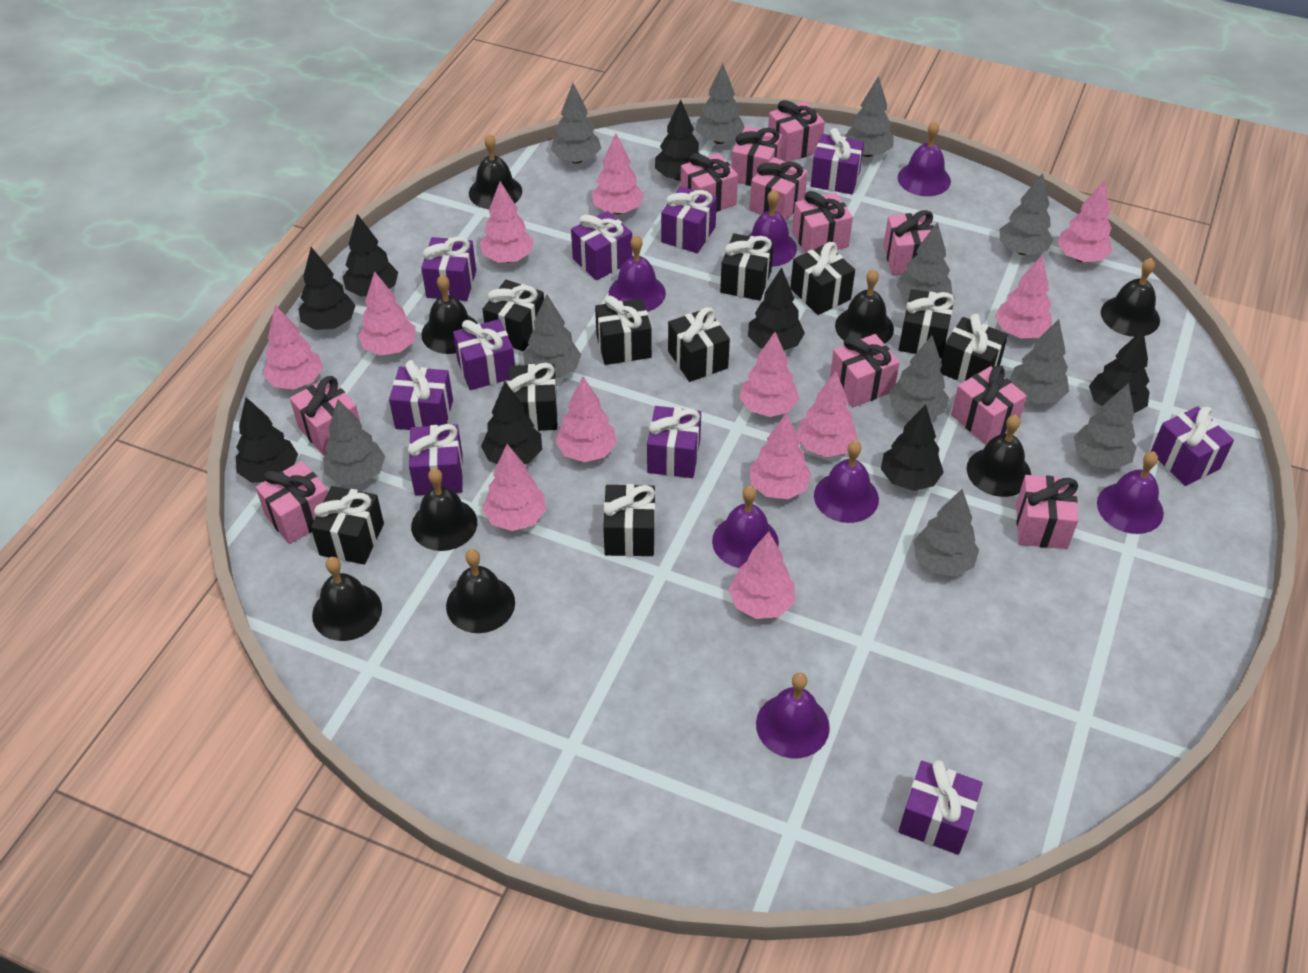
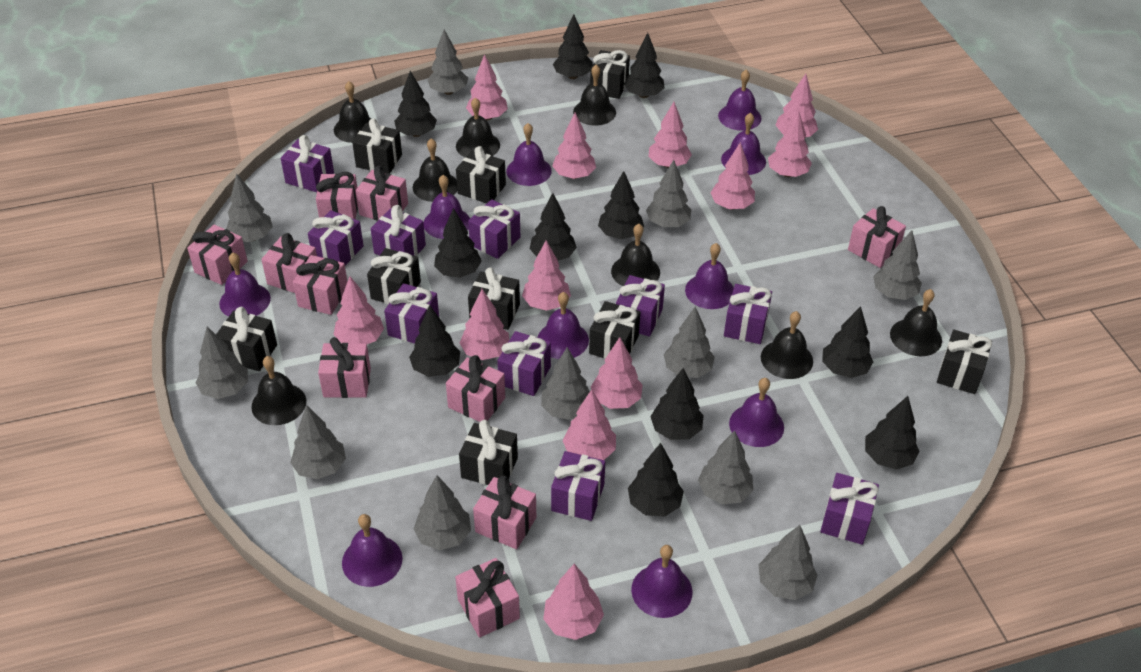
black gift: [311,486,384,565] [482,280,544,351] [508,363,558,431] [595,296,652,365] [603,484,655,557] [668,307,730,382] [720,233,774,301] [790,242,855,315] [898,289,955,359] [940,314,1008,383] = 10 -> [216,307,277,371] [352,118,402,174] [367,248,421,304] [456,146,506,204] [459,420,518,485] [468,267,520,330] [589,301,640,359] [590,50,630,99] [937,330,992,394] = 9
black tree: [236,397,298,483] [299,247,356,330] [343,214,398,297] [481,382,542,464] [655,100,700,181] [748,268,805,350] [881,404,944,491] [1089,330,1150,413] = 8 -> [394,71,437,137] [409,305,460,377] [434,208,482,278] [530,193,577,261] [553,14,593,79] [598,171,644,239] [624,33,665,98] [628,443,684,516] [650,368,704,440] [822,306,873,378] [865,396,919,470] = 11
pink gift: [255,461,328,544] [290,376,362,456] [680,153,738,212] [731,126,782,186] [749,157,808,221] [768,100,825,162] [792,191,853,253] [830,334,900,407] [883,210,934,275] [951,366,1027,445] [1016,475,1079,549] = 11 -> [187,225,248,285] [261,233,317,293] [293,255,347,315] [316,172,358,220] [318,337,371,398] [356,166,408,221] [446,355,505,422] [455,558,520,638] [473,475,536,549] [848,206,906,268] = 10
purple bell: [609,235,666,312] [712,486,779,568] [748,190,797,267] [756,673,830,758] [814,441,879,523] [898,121,951,196] [1097,451,1164,534] = 7 -> [219,252,271,317] [342,514,403,587] [424,175,470,239] [506,123,552,186] [538,292,589,359] [631,545,693,618] [685,243,734,309] [718,70,761,131] [721,113,766,175] [729,378,784,447] = 10

